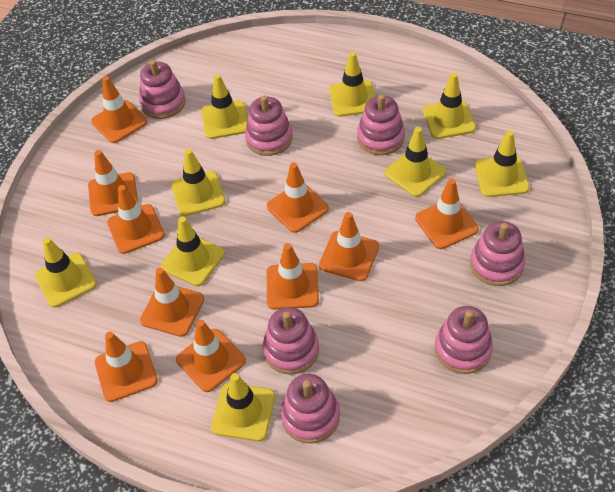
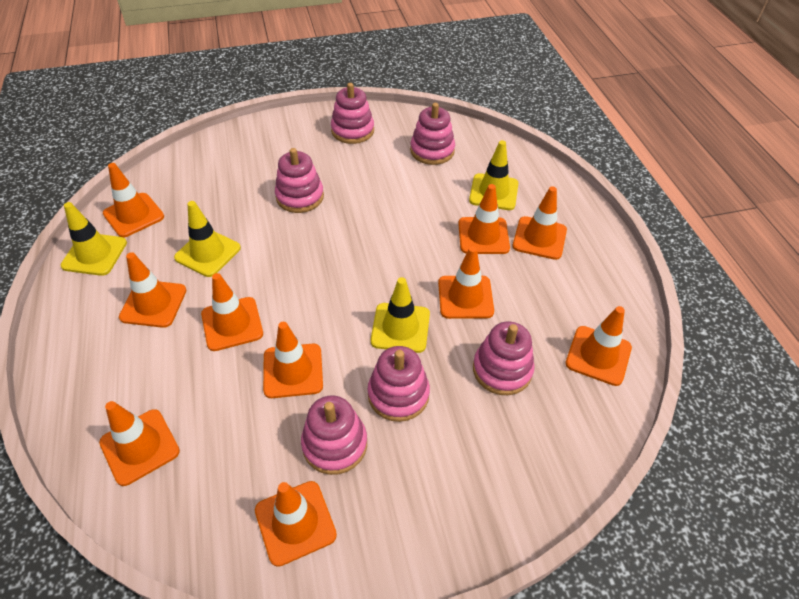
pink stacking toy: [139,60,186,119] [245,96,293,156] [263,307,319,375] [280,374,340,444] [357,94,405,155] [435,306,493,374] [470,221,525,286] = 7 -> [275,148,324,213] [301,395,367,475] [331,83,374,144] [368,346,430,422] [410,103,455,165] [473,322,535,395] = 6
yellow traffic cone: [35,237,97,307] [161,217,225,286] [171,149,225,216] [201,74,248,139] [211,373,275,441] [329,52,375,117] [385,127,446,197] [423,73,476,139] [475,130,530,197] = 9 -> [61,202,127,276] [174,201,241,277] [371,277,430,353] [469,140,518,210] = 4

